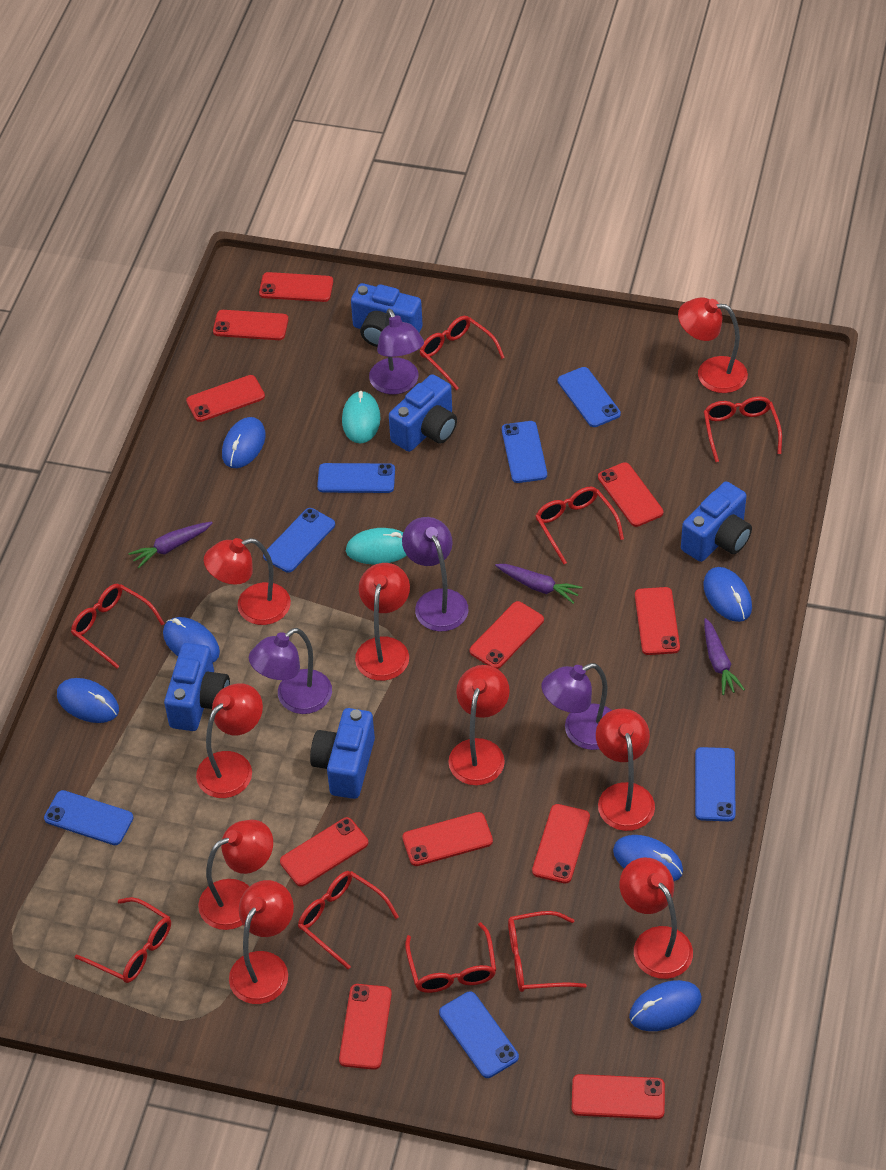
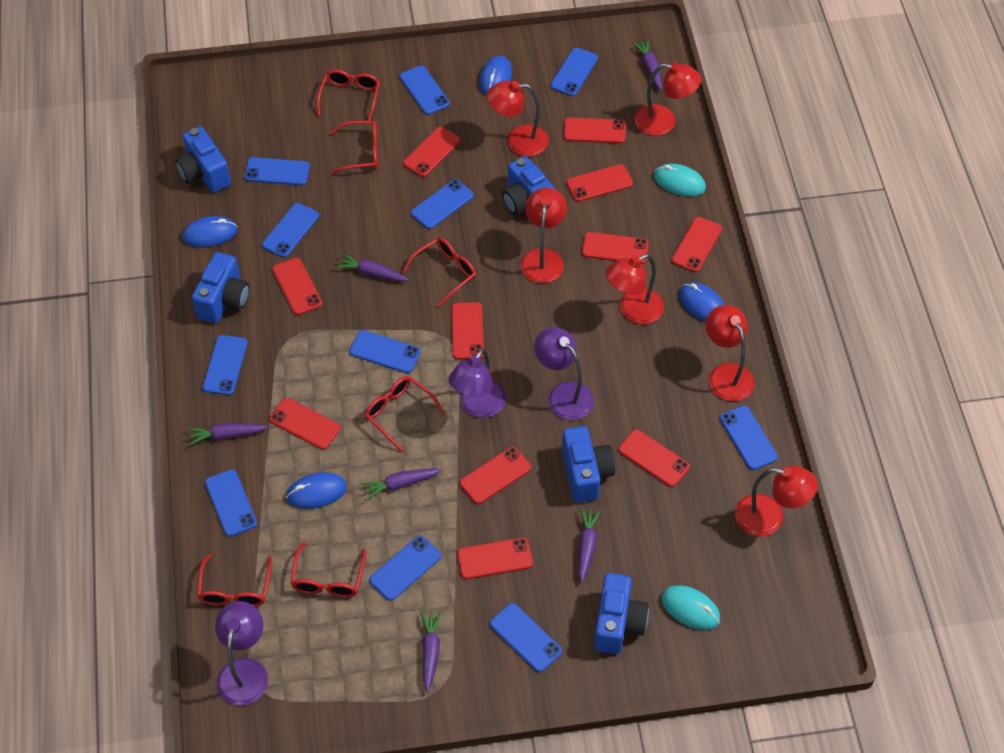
blue mouse: [57,678,119,723] [163,617,220,662] [222,417,266,468] [613,835,683,881] [629,980,702,1031] [703,567,752,622] = 6 -> [182,216,237,247] [286,472,347,509] [479,55,512,95] [679,282,725,322] = 4
blue phone: [44,790,133,845] [263,508,335,573] [317,463,395,493] [439,991,519,1078] [502,421,547,483] [558,367,621,427] [695,747,736,821] = 7 -> [202,335,248,395] [205,469,257,537] [244,157,310,185] [262,203,319,258] [349,330,421,373] [369,535,441,601] [400,66,450,115] [411,179,474,229] [490,603,562,672] [550,47,598,96] [720,405,778,470] = 11
purple carrot: [128,522,213,568] [495,564,582,604] [704,618,745,695] = 3 -> [187,423,268,445] [335,254,409,282] [361,468,442,500] [421,611,442,692] [578,507,601,583] [632,39,662,91] = 6
purple lamp: [249,628,332,714] [369,309,424,394] [402,517,468,631] [541,663,612,750] = 4 -> [215,601,268,705] [448,348,506,418] [534,327,594,420] = 3
red glasses: [71,584,165,669] [75,897,171,983] [298,871,399,969] [405,922,496,993] [419,316,505,390] [508,911,587,992] [535,487,624,564] [704,397,782,462] = 8 -> [197,554,272,606] [290,542,366,598] [317,69,380,121] [330,121,378,175] [365,376,445,452] [402,237,476,307] = 6
red lamp: [196,683,263,798] [198,820,273,930] [204,538,291,625] [229,880,294,1004] [355,563,410,681] [449,665,510,785] [596,709,655,831] [620,858,693,979] [678,297,748,393] = 9 -> [487,81,549,157] [520,188,567,283] [606,254,664,325] [634,62,701,136] [706,305,755,401] [735,466,818,536] = 6

